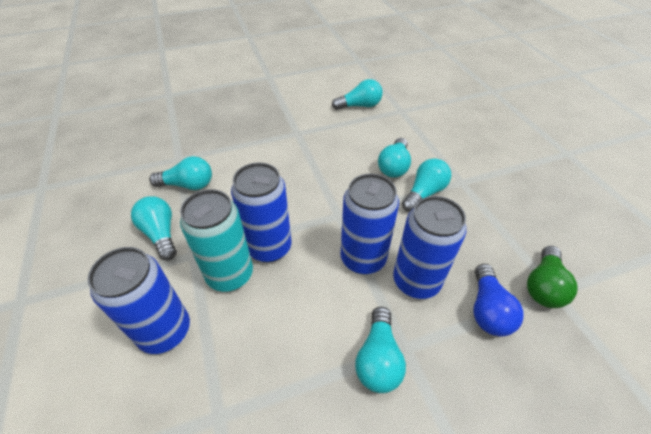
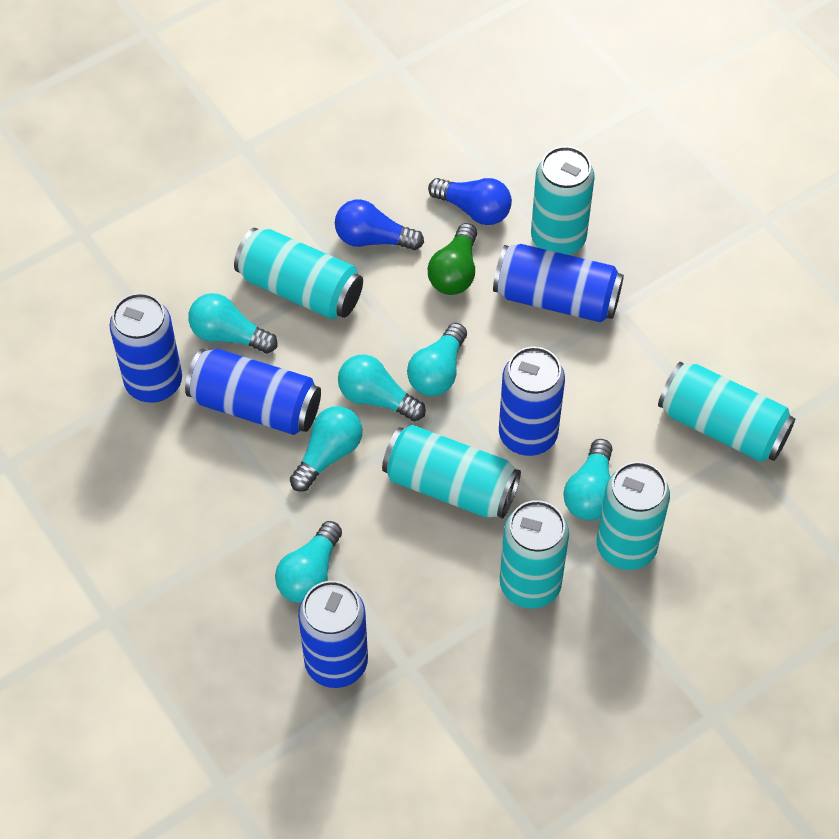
blue can: [88,247,190,354] [231,162,292,262] [341,174,399,274] [393,196,466,299] = 4 -> [109,293,182,403] [185,349,321,435] [298,581,368,688] [493,244,624,322] [499,347,565,456] = 5
blue light bulb: [473,264,524,336] = 1 -> [335,199,424,250] [428,178,512,225] = 2
turquoise can: [180,189,253,292] = 1 -> [234,228,363,319] [382,425,521,519] [500,500,569,609] [531,146,595,255] [597,461,670,570] [658,362,795,462] = 6

